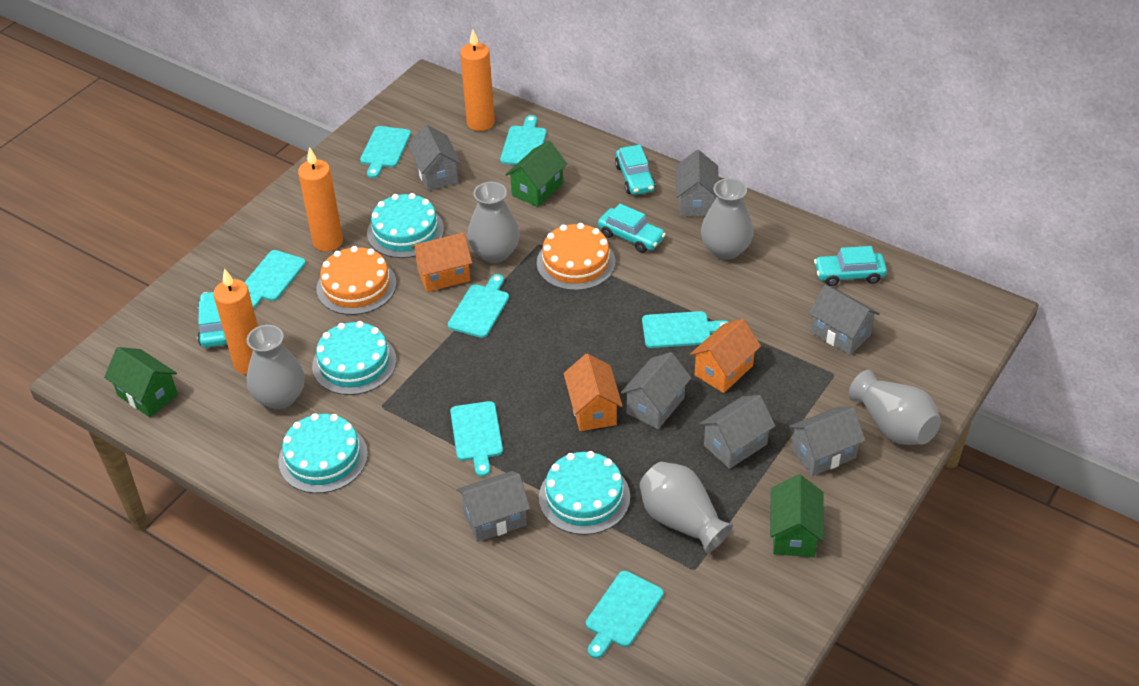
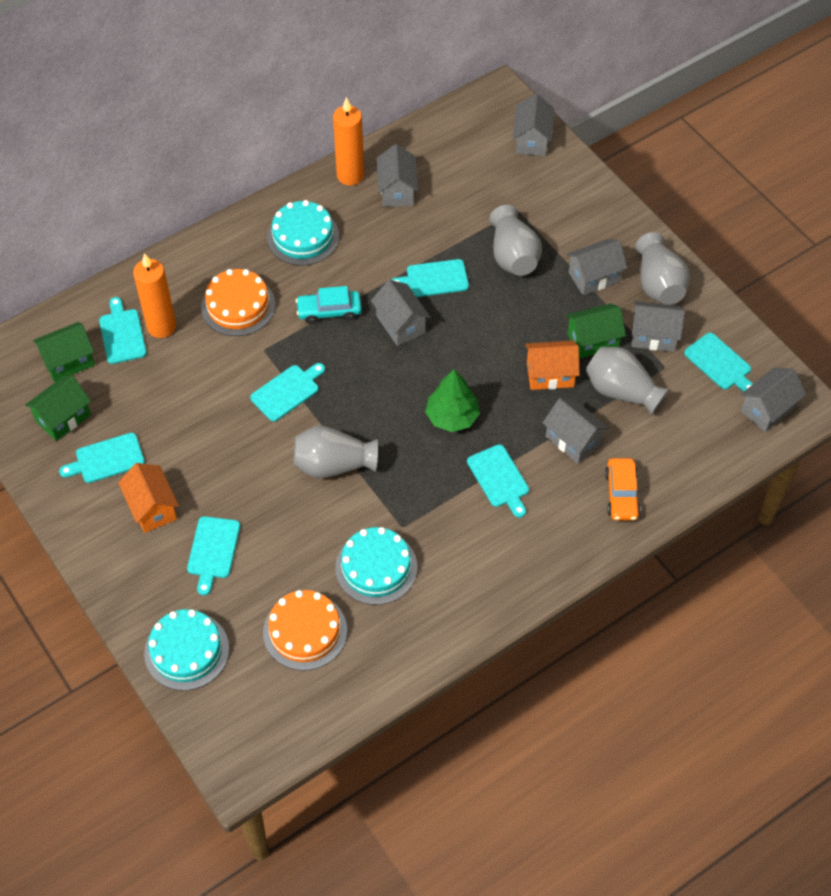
green tree: none = 0 -> [425,369,480,432] = 1
grey vase: [247,325,305,410] [467,182,520,263] [639,462,733,553] [701,178,753,260] [849,370,941,445] = 5 -> [294,426,378,478] [489,205,542,276] [586,347,669,415] [635,232,690,305] = 4
orange candle: [213,268,258,375] [298,147,343,252] [460,29,495,131] = 3 -> [133,253,176,338] [333,97,364,186] = 2
orange car: none = 0 -> [605,458,641,521] = 1
orange house: [411,233,472,292] [563,353,623,431] [690,319,761,393] = 3 -> [118,463,179,533] [525,341,580,390] = 2
turquoise cake: [278,413,368,493] [312,321,396,395] [367,193,444,258] [539,451,630,535] = 4 -> [144,609,229,691] [267,200,339,266] [335,527,417,605] = 3
turquoise car: [197,292,227,348] [598,204,666,253] [615,145,656,195] [814,246,887,286] = 4 -> [296,286,362,324] = 1

